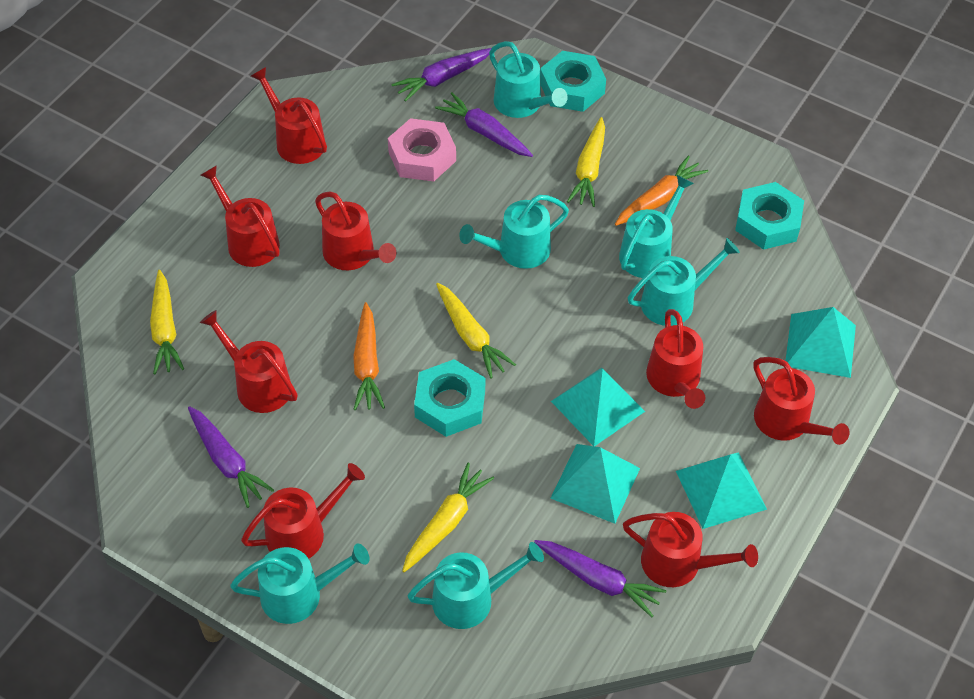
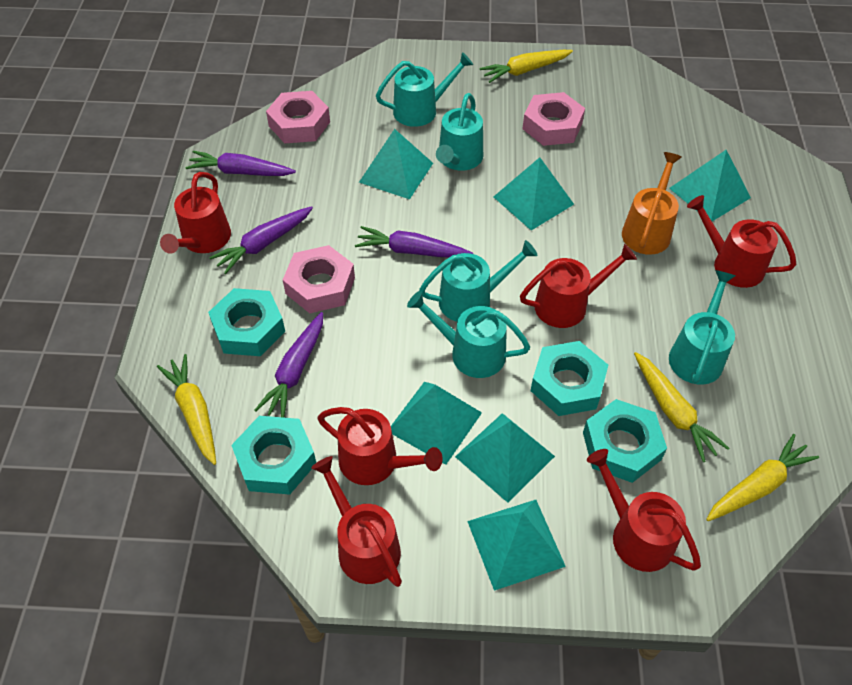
orange carrot: [353,302,385,410] [615,155,708,226] = 2 -> none = 0
orange watering can: none = 0 -> [622,152,682,255] = 1
pink nut: [388,118,456,182] = 1 -> [266,91,330,143] [283,245,355,313] [523,92,585,146] = 3
red watering can: [200,165,280,267] [200,310,298,413] [241,463,365,559] [251,67,327,164] [315,192,396,270] [623,512,758,587] [646,309,705,409] [753,357,849,445] = 8 -> [160,172,231,254] [311,456,402,587] [317,407,443,485] [520,244,637,328] [587,449,701,572] [687,195,796,288] = 6
turquoise nut: [414,359,485,437] [540,51,606,112] [735,182,804,250] = 3 -> [208,288,285,356] [231,416,316,495] [531,341,608,416] [583,399,667,483] = 4
turquoise pyramid: [551,368,645,446] [551,444,640,524] [676,452,767,529] [786,307,856,378] = 4 -> [359,129,433,200] [391,382,482,465] [455,413,555,503] [467,500,566,591] [494,157,574,230] [669,150,751,221] = 6
turquoise watering can: [230,544,370,624] [408,542,544,629] [459,195,569,269] [489,41,568,118] [619,175,694,278] [628,238,740,326] = 6 -> [376,52,473,127] [407,291,530,378] [419,240,538,322] [436,93,483,171] [669,270,735,385] = 5

